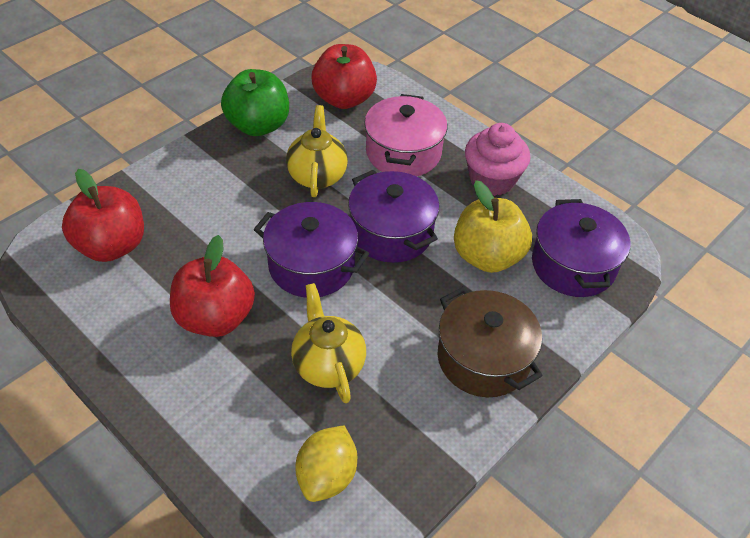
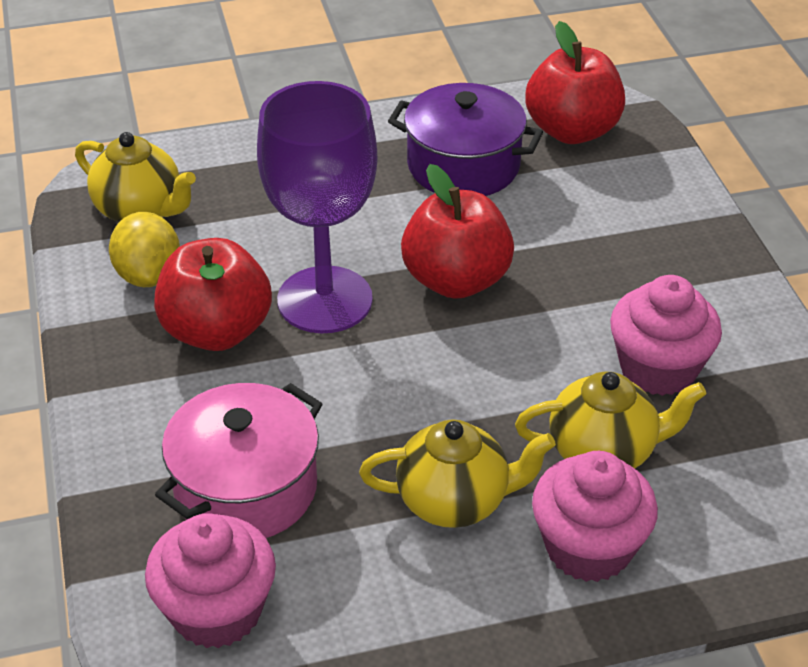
brown pot: [438,287,543,397] = 1 -> none = 0
green apple: [221,69,289,136] = 1 -> none = 0
pink cupcake: [465,123,530,196] = 1 -> [145,513,276,648] [532,451,658,582] [610,275,722,396] = 3
purple goblet: none = 0 -> [257,81,378,333] = 1
purple pot: [254,202,369,298] [348,170,440,263] [532,199,630,297] = 3 -> [388,83,543,196] = 1
yellow apple: [454,180,532,273] = 1 -> none = 0
yellow teapot: [286,105,348,197] [291,283,366,403] = 2 -> [75,132,196,222] [359,419,556,528] [515,371,707,469] = 3

